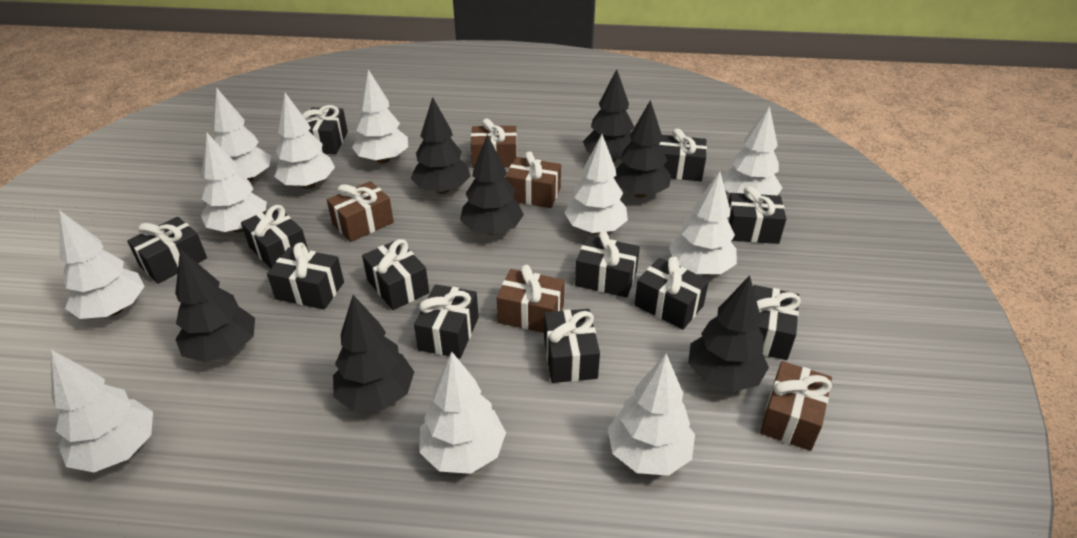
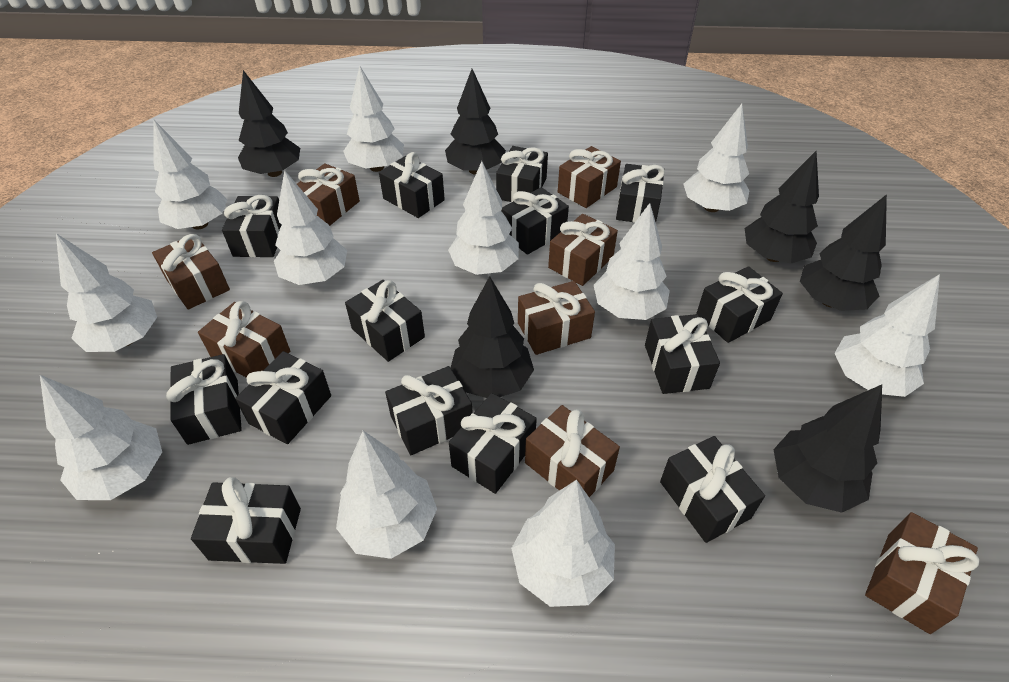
black gift: [127,217,207,284] [241,205,308,269] [267,243,344,309] [302,105,348,154] [362,239,429,310] [414,284,479,358] [544,309,600,383] [575,231,640,298] [634,257,709,330] [659,128,707,181] [727,186,786,244] [753,285,801,360] = 12 -> [166,354,242,445] [191,477,301,564] [222,195,282,257] [235,351,331,444] [345,280,425,362] [379,152,445,218] [385,366,473,455] [449,393,537,494] [496,146,548,202] [501,187,569,255] [616,164,665,223] [645,314,720,394] [660,436,765,543] [696,266,783,343] = 14
black tree: [175,249,255,362] [333,295,414,411] [411,97,470,194] [460,134,524,235] [583,69,634,163] [614,100,671,197] [688,275,769,392] = 7 -> [238,70,300,177] [445,69,506,175] [451,276,534,398] [745,151,819,263] [773,385,882,513] [800,194,887,311] = 6
brown gift: [327,181,394,242] [471,118,517,168] [497,265,565,333] [505,151,561,208] [760,361,832,451] = 5 -> [152,234,230,310] [198,301,290,378] [297,163,360,226] [518,281,595,355] [525,405,620,497] [548,214,618,286] [558,146,621,208] [865,512,979,634] = 8

